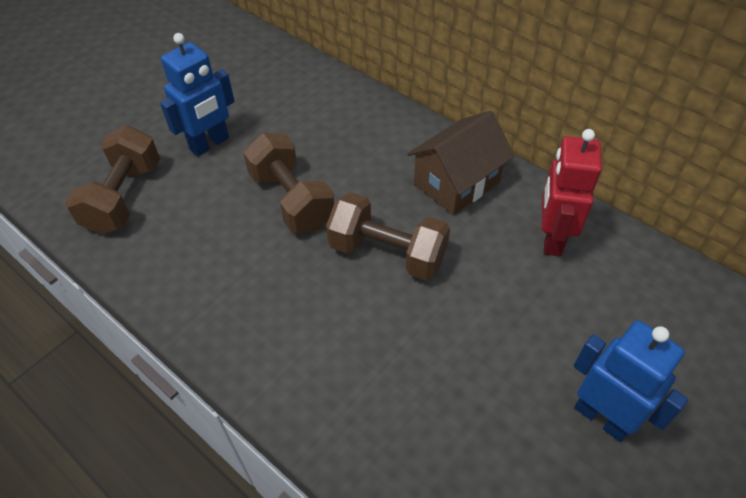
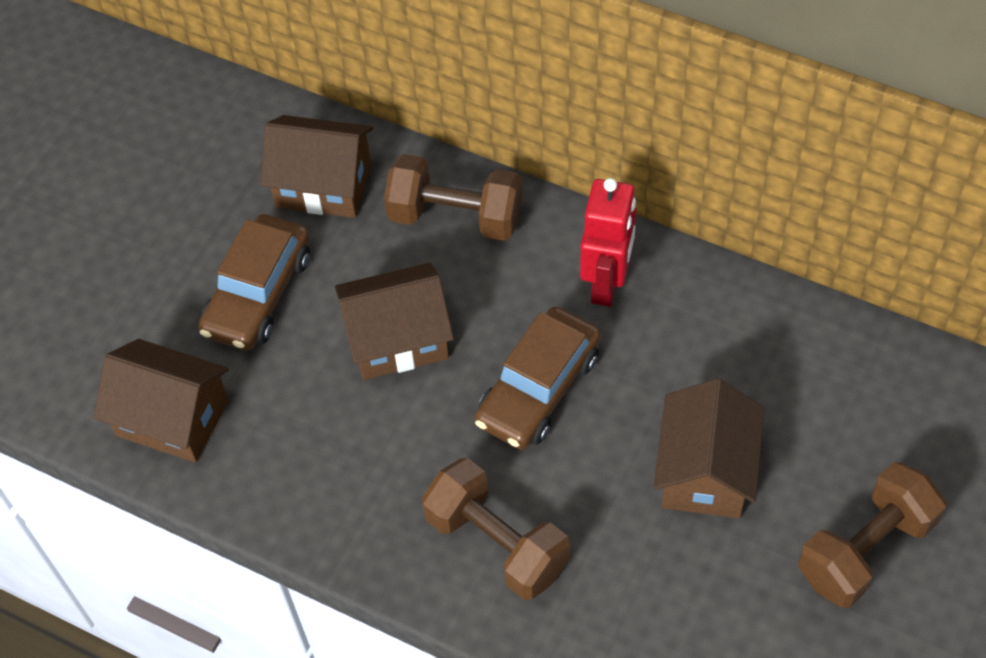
blue robot: [160,33,235,157] [574,320,688,442] = 2 -> none = 0
brown car: none = 0 -> [198,214,310,351] [475,307,601,450] = 2
brown house: [407,111,515,215] = 1 -> [94,339,229,463] [260,115,373,218] [334,262,454,380] [653,379,764,518] = 4

